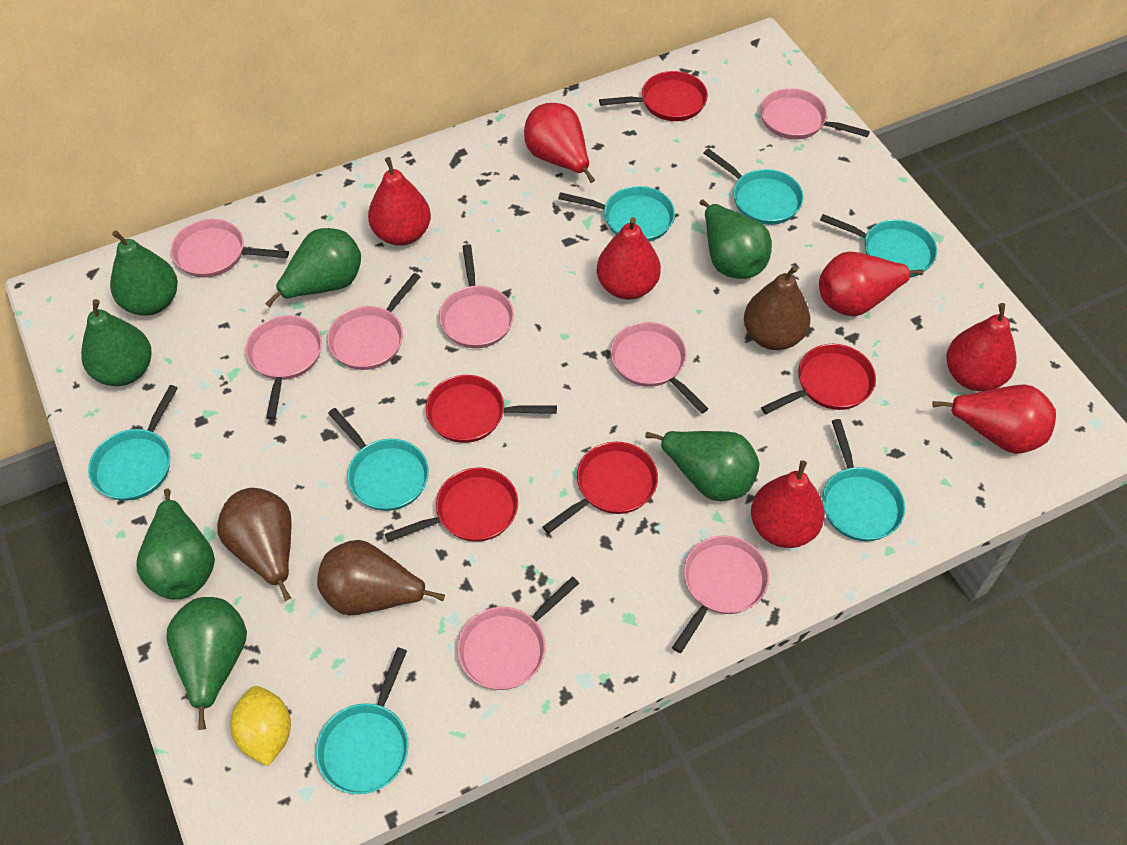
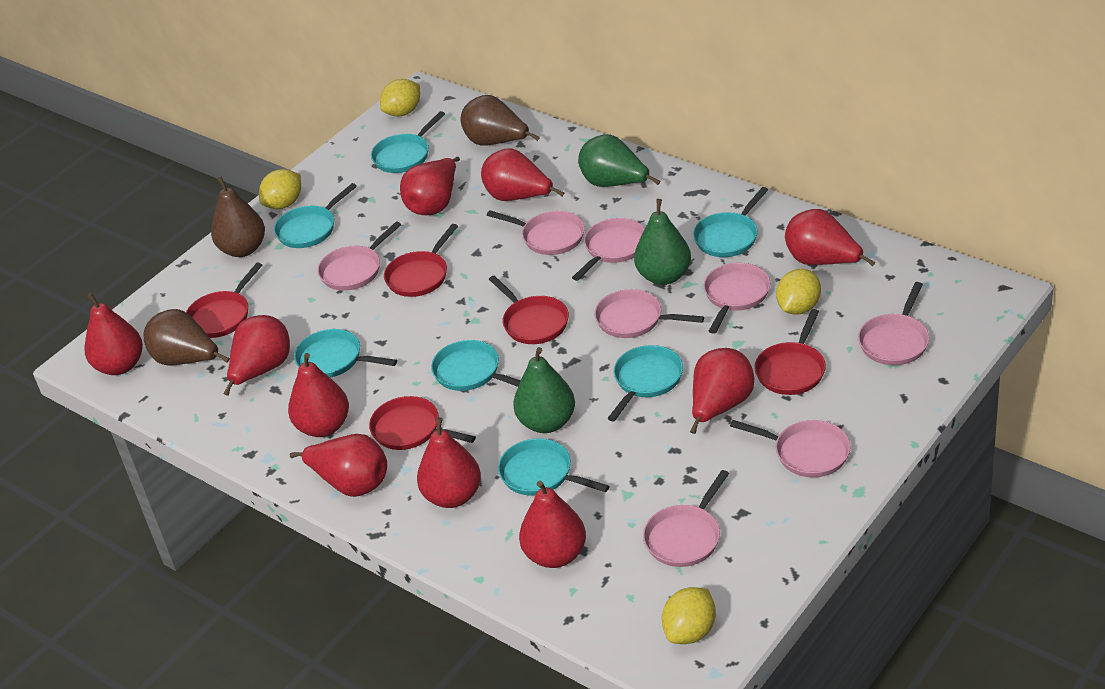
green pear: [81,299,151,386] [110,230,178,316] [136,489,215,599] [166,597,247,730] [265,228,361,307] [645,431,760,501] [700,199,772,279] = 7 -> [513,347,575,433] [578,134,661,187] [634,199,691,285] = 3
red pear: [368,157,431,246] [524,103,595,183] [597,217,661,299] [751,460,825,548] [819,252,924,317] [932,384,1056,454] [946,303,1017,391] = 7 -> [85,293,143,375] [224,315,290,396] [288,353,349,437] [290,434,387,497] [400,157,460,215] [417,417,481,508] [481,148,564,201] [519,481,586,568] [690,348,754,434] [785,209,876,267] = 10
yellow lemon: [230,686,291,766] = 1 -> [259,169,301,209] [380,79,420,117] [662,587,716,644] [776,269,821,315] = 4

